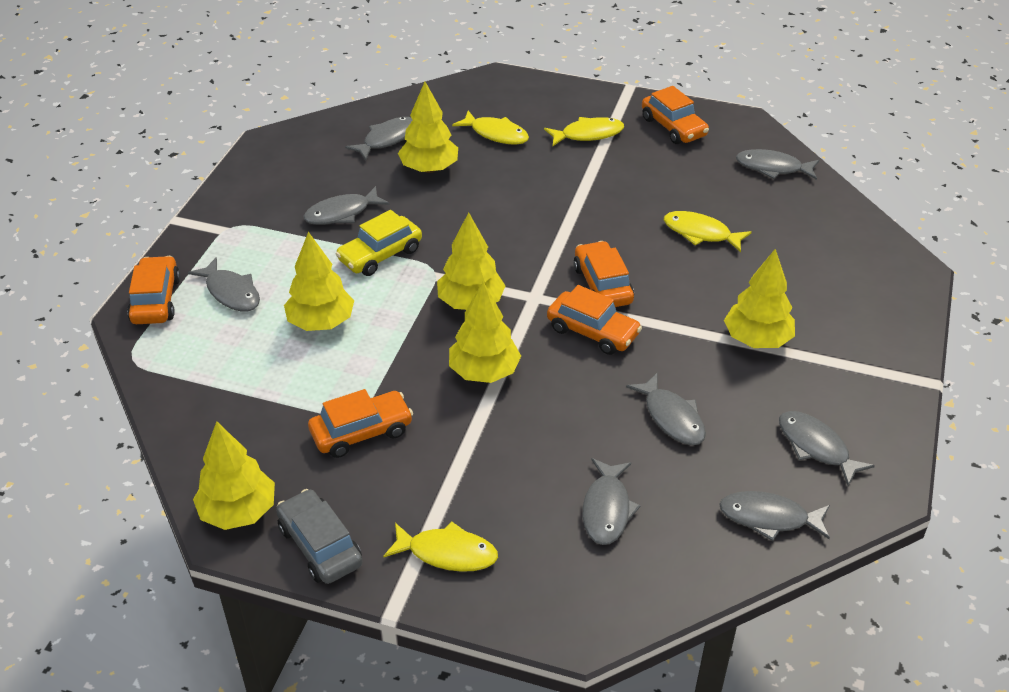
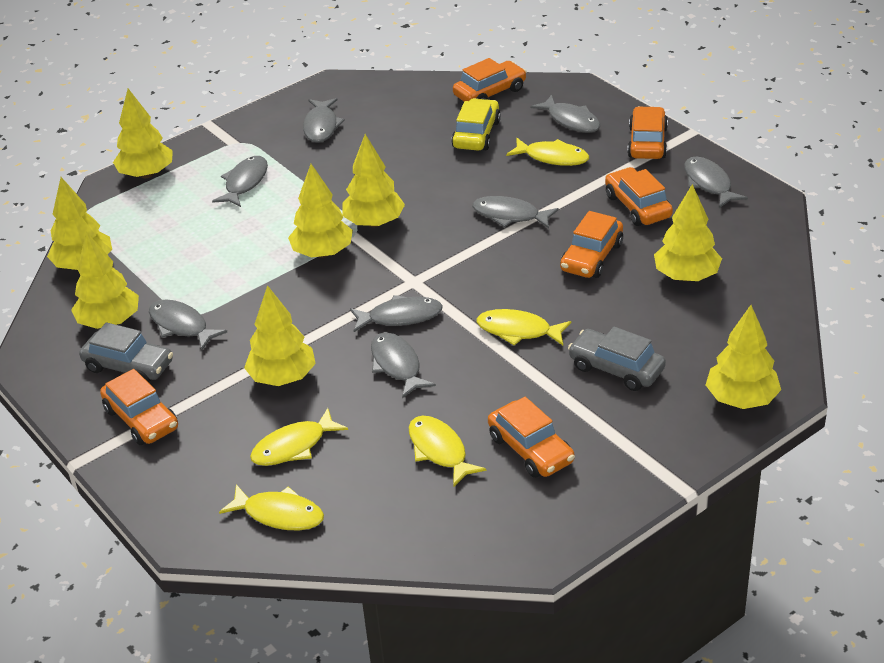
grey car: [276,489,362,584] = 1 -> [79,322,173,383] [568,327,666,391] = 2
orange car: [127,256,180,324] [308,389,413,458] [547,285,642,355] [574,241,634,307] [642,86,709,144] = 5 -> [100,369,178,445] [453,58,527,101] [488,397,575,478] [560,211,623,278] [605,167,673,226] [627,106,668,159] = 6
yellow fish: [383,521,498,572] [452,110,529,145] [544,117,624,146] [664,211,752,252] = 4 -> [219,485,324,530] [250,408,348,466] [408,416,486,487] [477,309,571,345] [506,138,589,166] = 5
yellow tree: [193,421,275,530] [284,232,354,331] [398,82,458,173] [437,212,506,310] [449,281,521,383] [724,249,795,348] = 6 -> [47,177,112,270] [71,232,139,329] [113,89,173,178] [244,285,316,386] [288,164,353,258] [342,134,405,227] [654,184,722,281] [706,305,781,409] = 8

